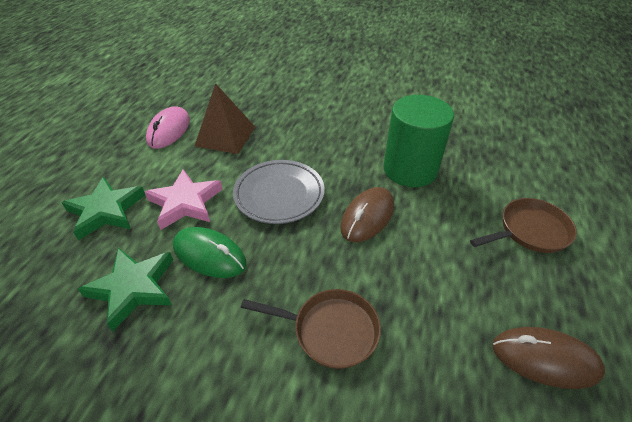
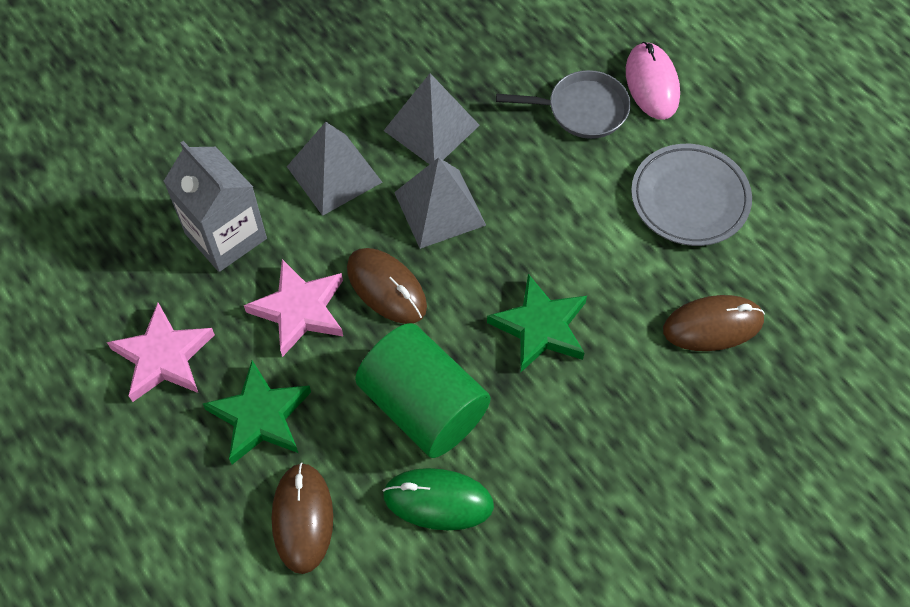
brown mouse: [340,187,394,242] [492,327,605,389] = 2 -> [272,462,333,574] [347,248,427,324] [663,295,765,351] = 3
brown pan: [241,289,381,369] [470,198,577,253] = 2 -> none = 0
brown pyramid: [195,83,255,154] = 1 -> none = 0
grey carton: none = 0 -> [164,141,267,272] = 1
grey pan: none = 0 -> [496,70,631,139] = 1
grey pyramid: none = 0 -> [287,122,382,216] [384,73,480,164] [394,158,486,249] = 3
pink star: [145,169,223,230] = 1 -> [107,303,215,402] [244,259,343,357] = 2

